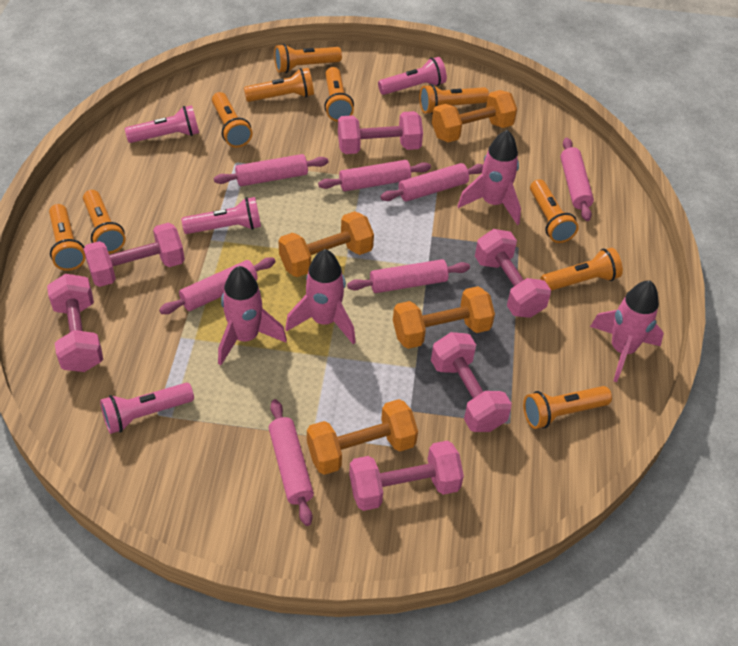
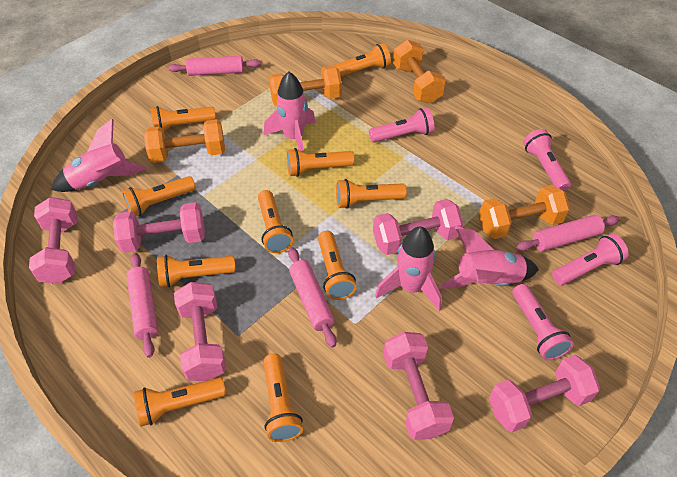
pink rolling pin: [159,257,276,314] [214,154,328,186] [269,399,314,526] [318,160,431,191] [347,259,470,293] [380,163,483,201] [560,138,594,221] = 7 -> [126,253,158,358] [168,56,261,76] [288,247,337,348] [516,215,620,251] = 4

